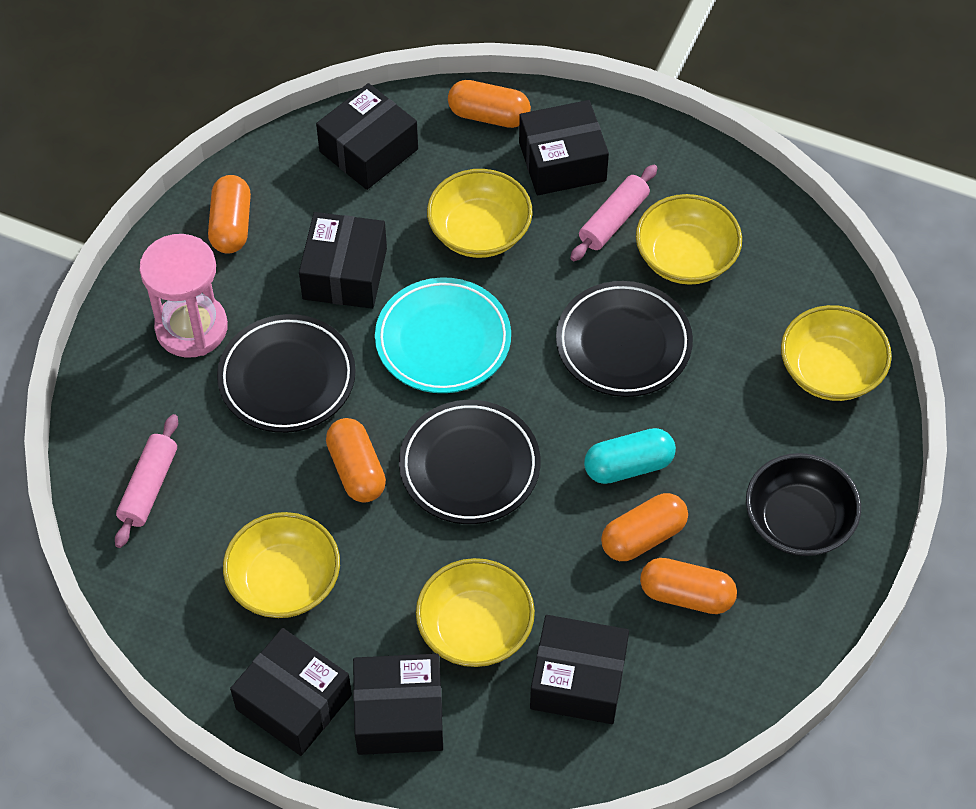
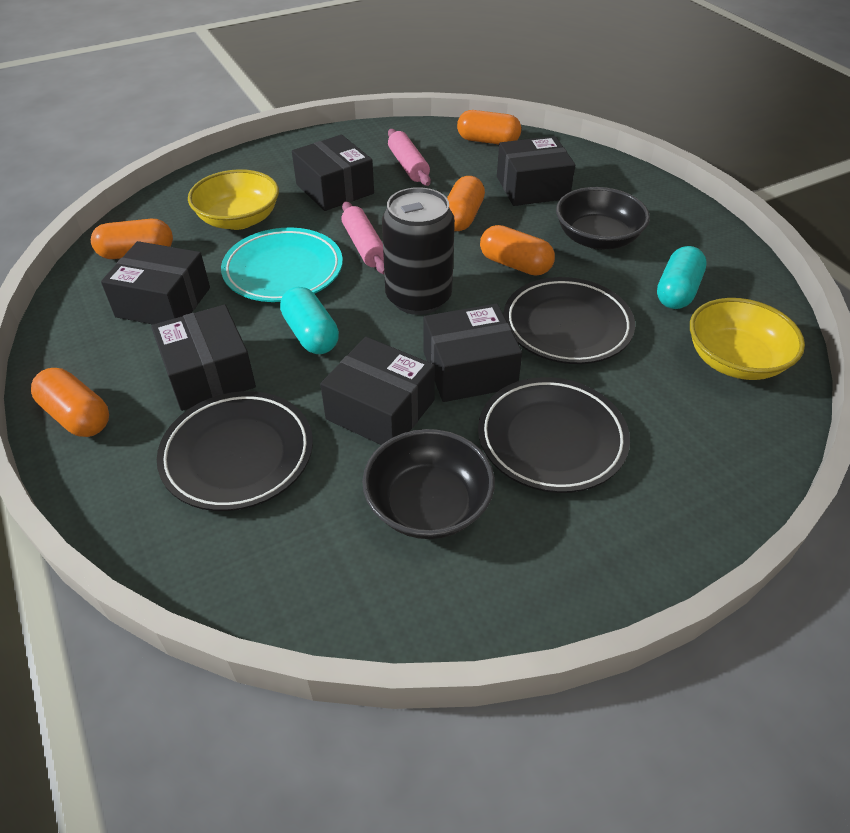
black bowl: [746,453,861,556] = 1 -> [362,429,495,539] [556,187,650,250] = 2
black can: none = 0 -> [382,187,455,315] = 1
pink hourglass: [140,234,228,358] = 1 -> none = 0
turquoise capsule: [584,428,676,484] = 1 -> [280,287,339,354] [657,246,707,309] = 2
yellow bowl: [223,512,340,618] [416,558,535,667] [427,169,533,258] [636,194,742,285] [781,305,892,401] = 5 -> [188,169,279,230] [690,298,805,380] = 2

